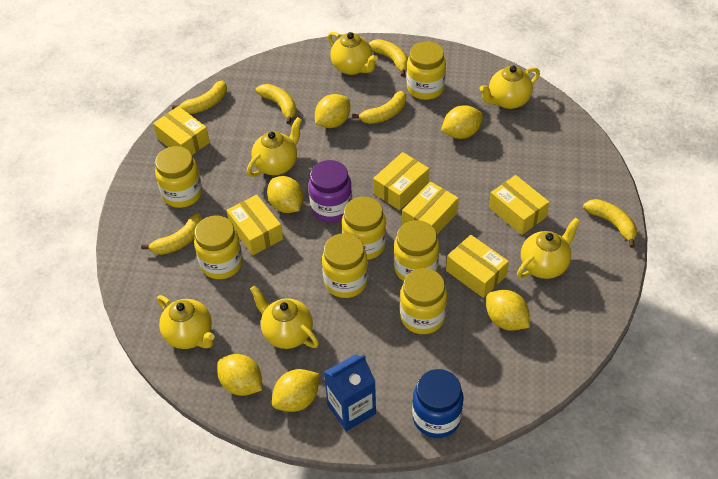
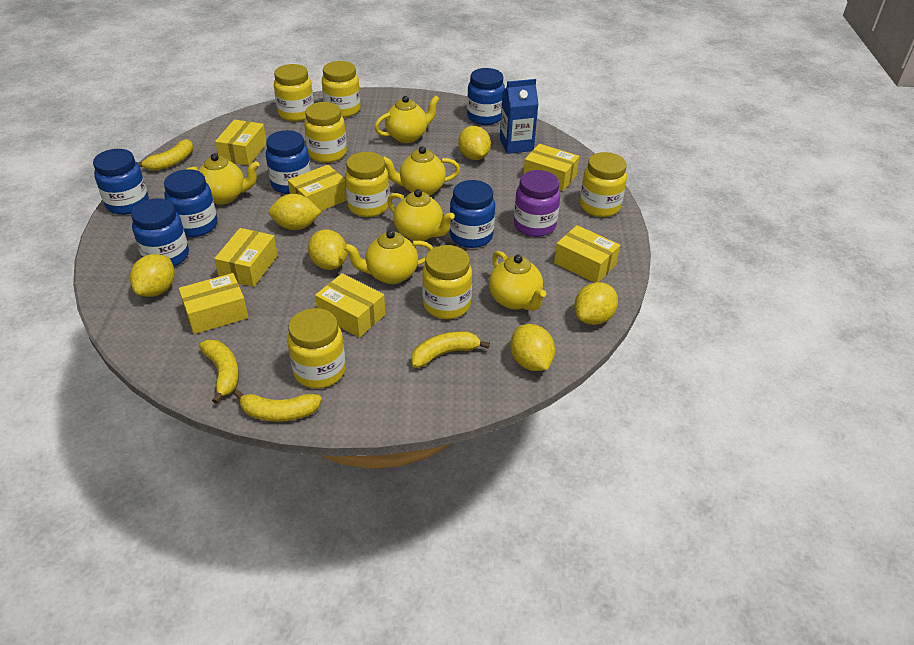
blue jar: [412,369,464,438] = 1 -> [93,149,149,215] [131,198,189,267] [164,169,218,237] [266,130,311,194] [450,180,495,248] [467,68,505,125] = 6
yellow banana: [141,214,202,255] [172,80,227,114] [256,84,297,124] [352,91,406,124] [369,39,408,77] [583,199,637,248] = 6 -> [137,139,193,171] [199,340,239,404] [234,390,322,422] [411,331,490,368] = 4
yellow box: [153,106,210,155] [226,195,283,255] [373,152,429,210] [402,182,459,234] [446,235,509,298] [489,175,549,235] = 6 -> [179,273,249,334] [214,228,278,287] [215,119,266,165] [288,165,347,211] [315,273,385,338] [523,144,579,191] [554,225,620,283] = 7

